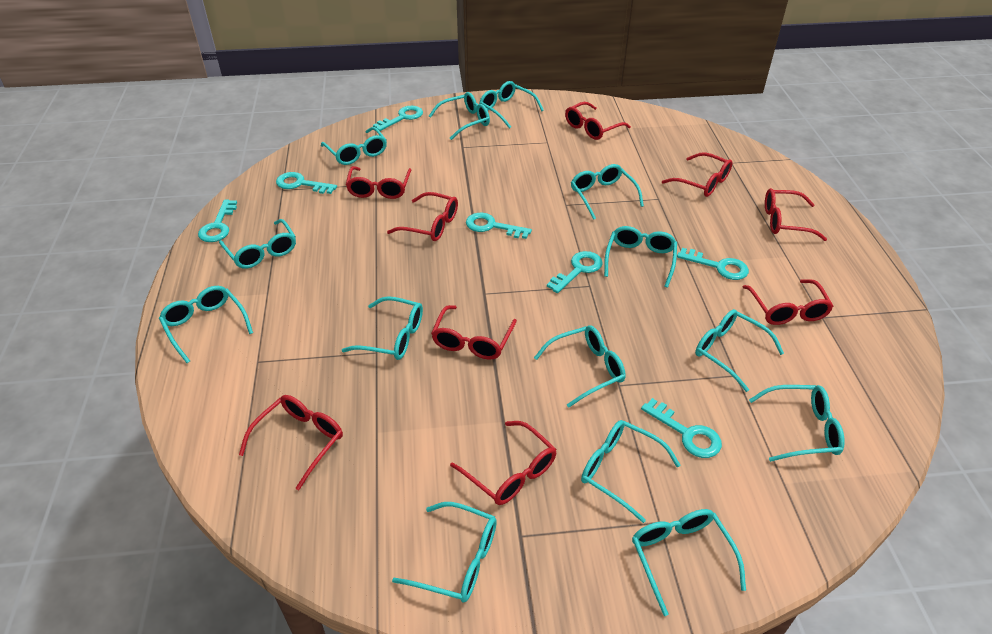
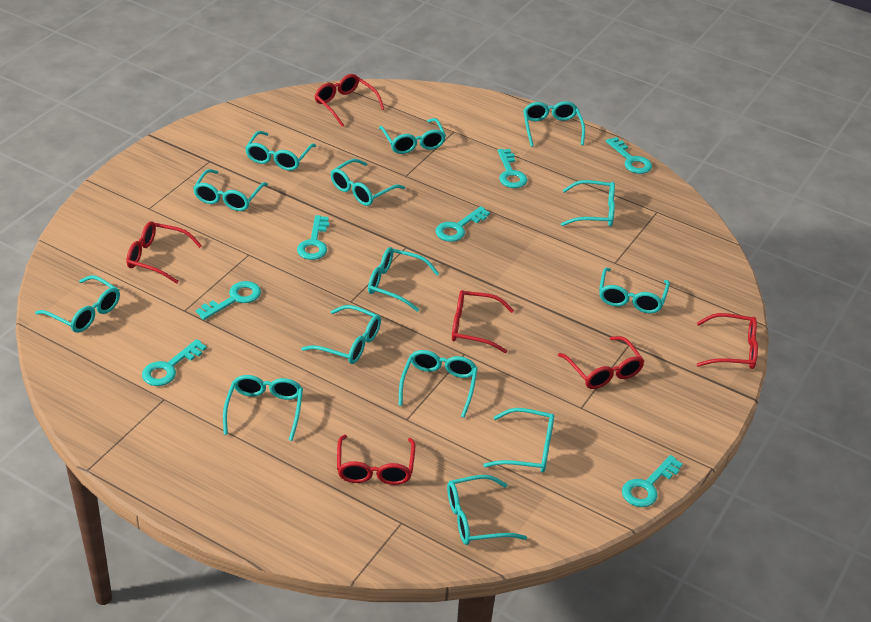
red glasses: [239,395,343,490] [346,166,411,199] [387,192,458,241] [431,305,517,360] [450,421,557,505] [565,102,631,140] [662,152,732,197] [743,279,834,325] [765,188,827,241] = 9 -> [126,221,202,284] [314,74,384,127] [337,435,415,485] [452,290,514,353] [558,336,644,389] [697,313,758,369] = 6

